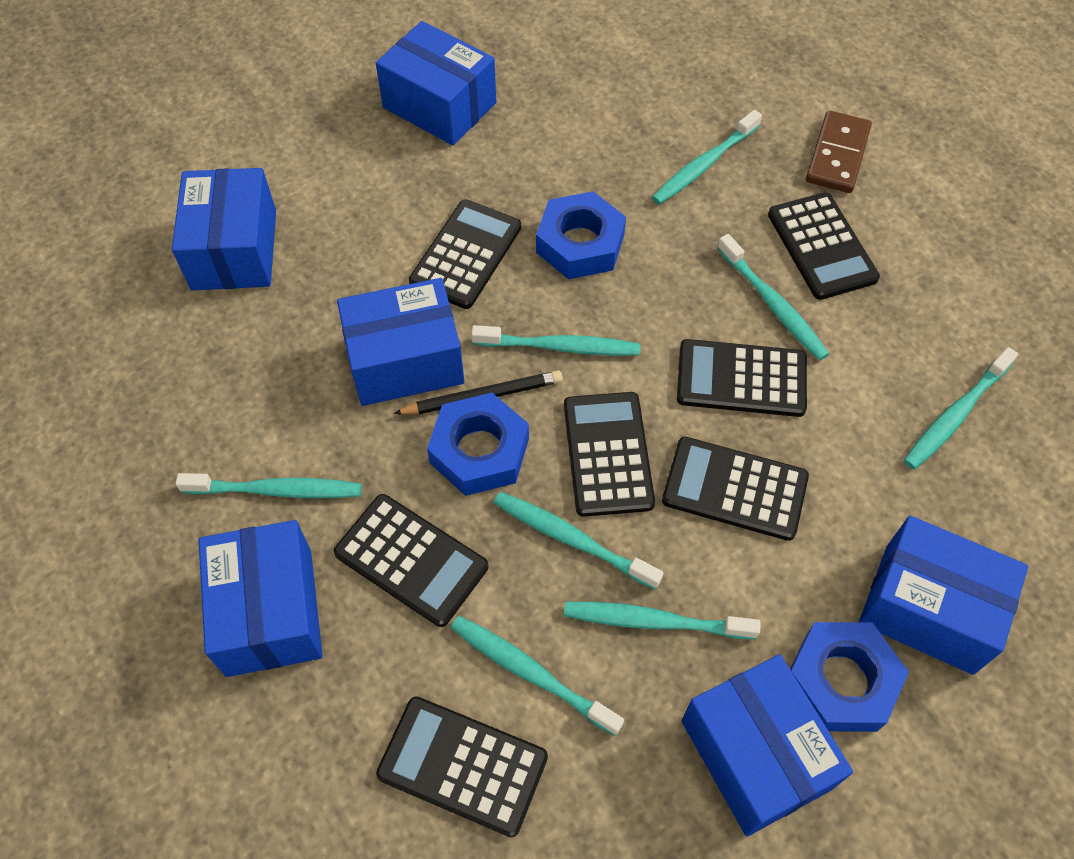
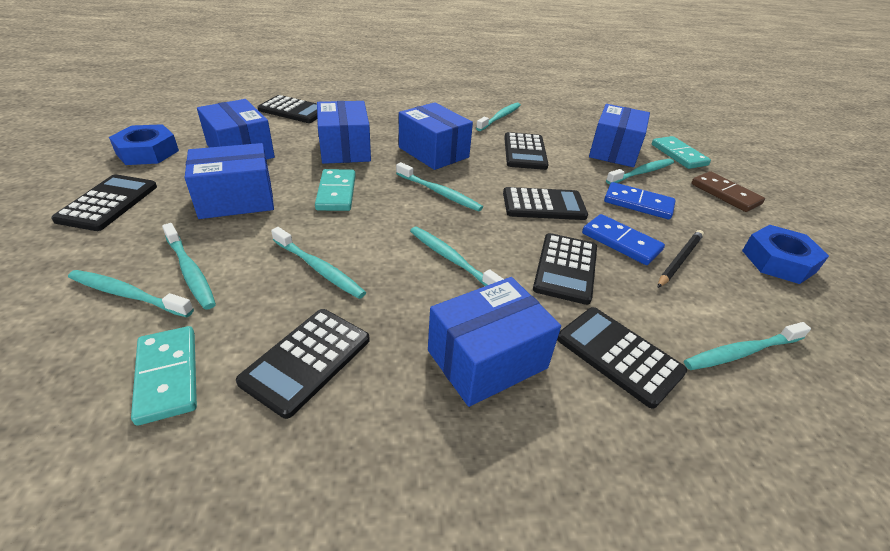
blue domino: none = 0 -> [582,214,665,265] [604,182,676,219] = 2
blue nut: [427,393,529,496] [536,191,626,279] [790,622,909,732] = 3 -> [109,124,179,165] [742,225,829,284] = 2
turquoise domino: none = 0 -> [131,326,197,426] [315,169,356,211] [652,136,711,169] = 3

